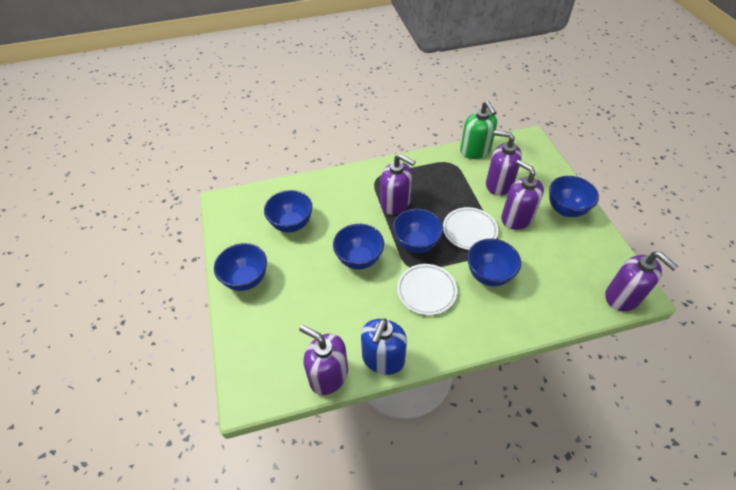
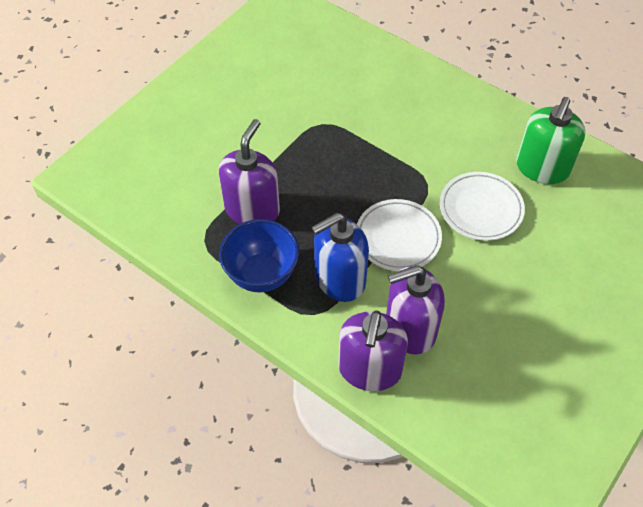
blue bowl: [214,243,267,291] [264,190,312,233] [333,224,384,269] [393,209,443,253] [467,239,521,286] [549,176,599,217] = 6 -> [219,219,299,292] = 1
purple soap dispenser: [299,325,348,395] [380,154,415,215] [486,130,522,195] [501,160,544,230] [605,252,678,311] = 5 -> [219,119,280,224] [338,310,408,391] [386,265,445,354] = 3

